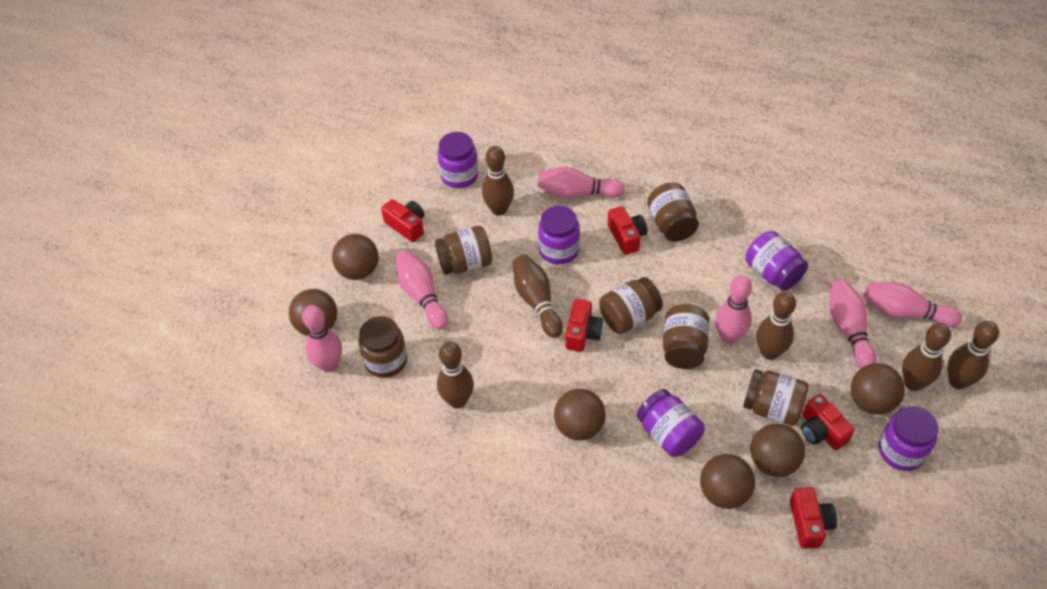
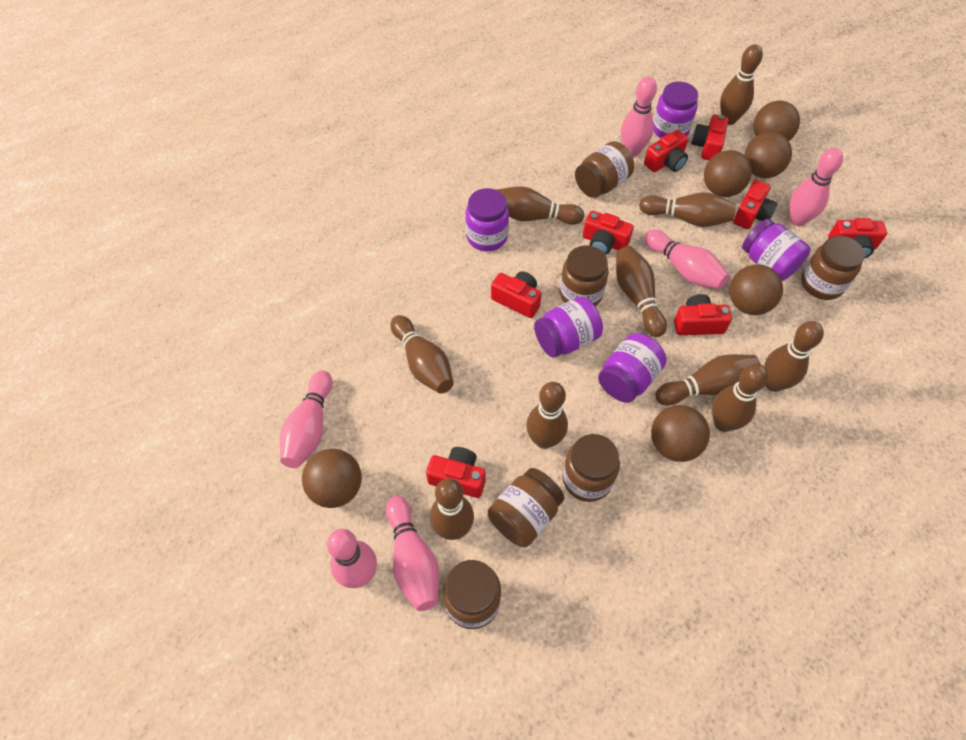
brown bowling pin: [437,342,474,408] [482,146,514,216] [513,254,563,338] [757,291,796,360] [902,323,951,391] [947,321,999,389] = 6 -> [390,315,454,394] [430,478,474,540] [496,186,584,225] [526,382,568,449] [616,246,667,337] [639,192,736,227] [655,354,761,406] [712,364,768,432] [720,44,763,125] [764,321,824,392] = 10
red camera: [381,199,425,242] [566,299,603,352] [607,206,647,255] [790,487,837,549] [801,394,854,450] = 5 -> [426,447,486,498] [491,271,542,318] [583,211,634,255] [644,130,688,172] [674,294,732,335] [692,114,728,160] [733,180,778,229] [828,218,887,258] = 8

